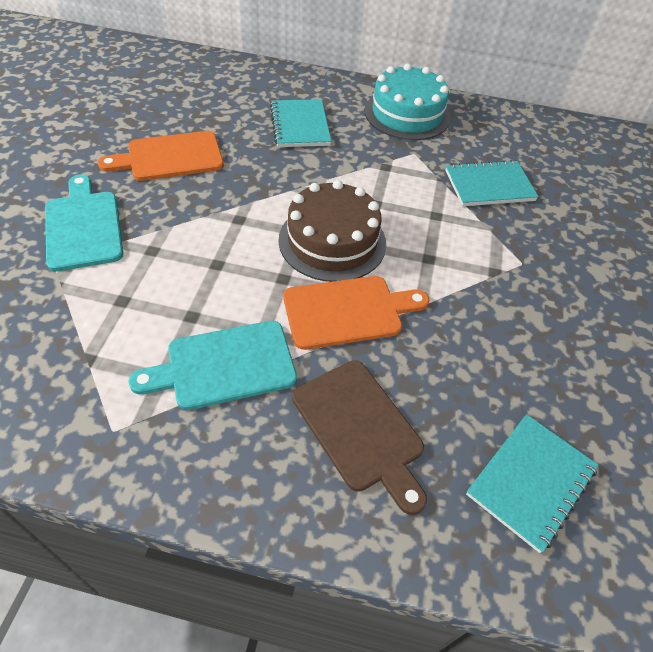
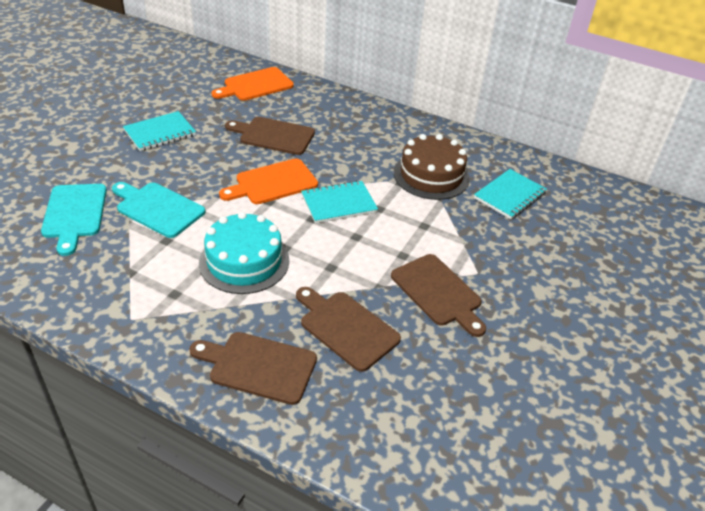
brown cutting board: [292,360,427,515] = 1 -> [189,332,317,405] [225,117,315,155] [296,287,401,372] [391,254,486,337] = 4

